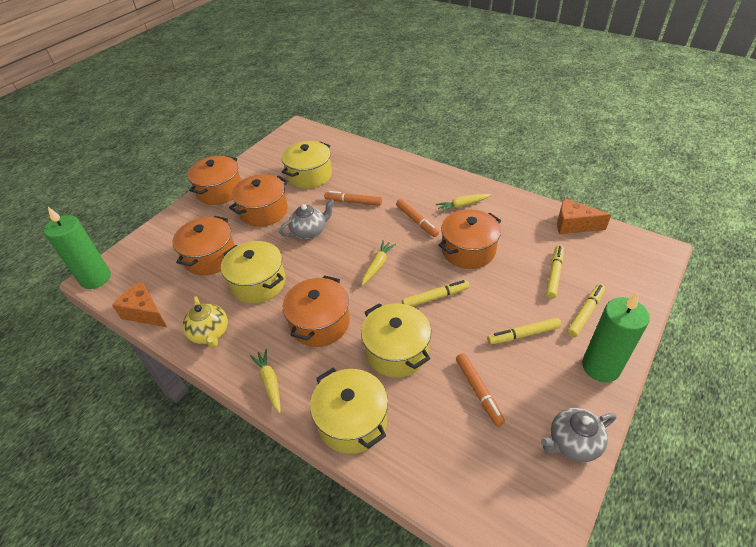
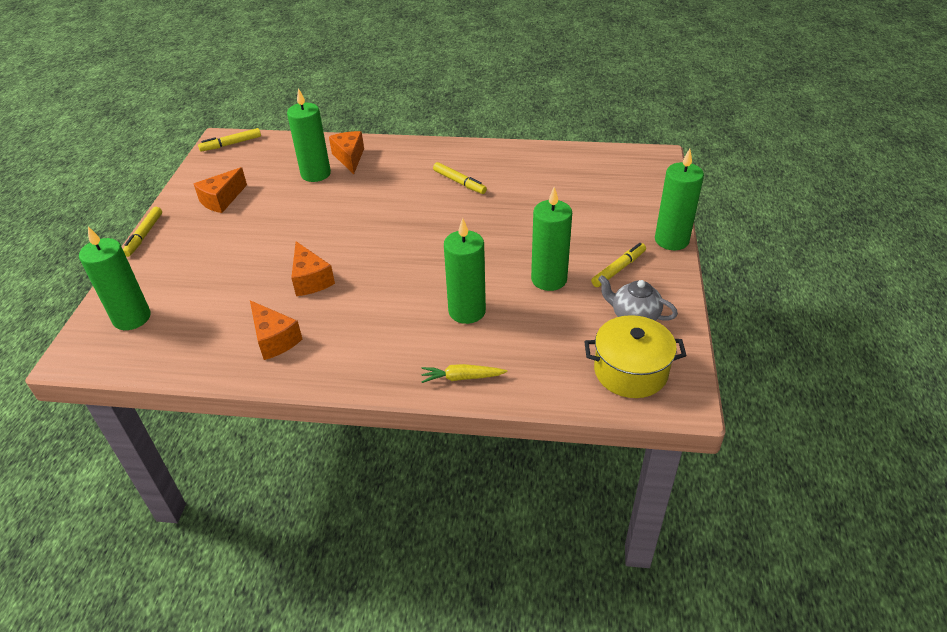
green candle: [44,207,111,289] [582,292,650,382] = 2 -> [79,226,151,330] [287,88,331,182] [444,218,486,324] [531,187,572,291] [655,149,704,250] = 5
grey teapot: [279,199,335,240] [541,408,616,462] = 2 -> [598,275,678,321] = 1
orange cheese: [112,282,167,327] [557,198,611,234] = 2 -> [194,167,247,213] [250,300,302,360] [291,241,335,296] [329,131,364,174] = 4
orange marker: [324,191,382,206] [396,199,439,237] [456,353,505,426] = 3 -> none = 0
orange pot: [172,216,235,275] [187,156,241,205] [229,174,288,227] [283,275,350,347] [439,209,501,269] = 5 -> none = 0
yellow carrot: [250,349,281,413] [362,240,396,285] [436,194,491,213] = 3 -> [421,364,507,383] = 1
yellow pot: [221,241,286,303] [282,141,332,189] [310,368,388,454] [361,303,431,378] = 4 -> [584,315,687,398] = 1
yellow teapot: [182,296,228,348] = 1 -> none = 0

